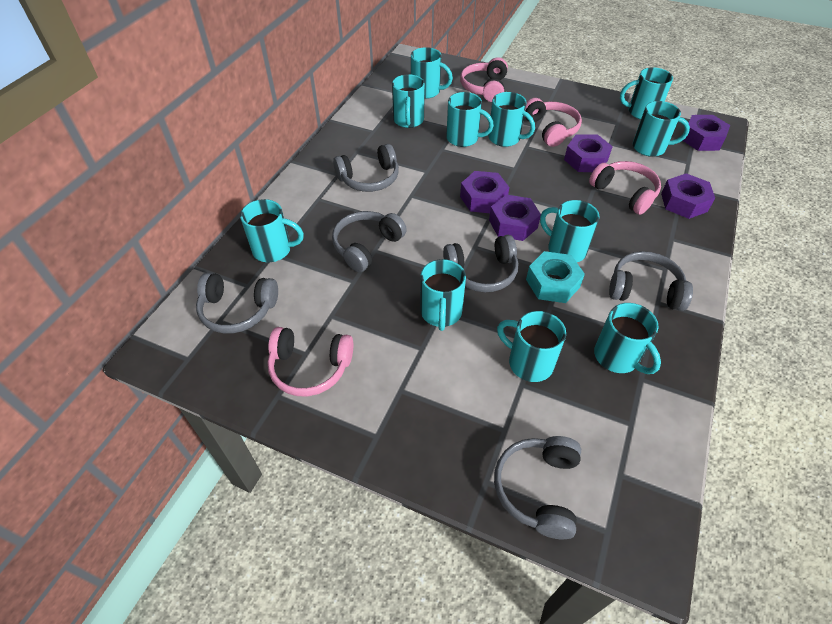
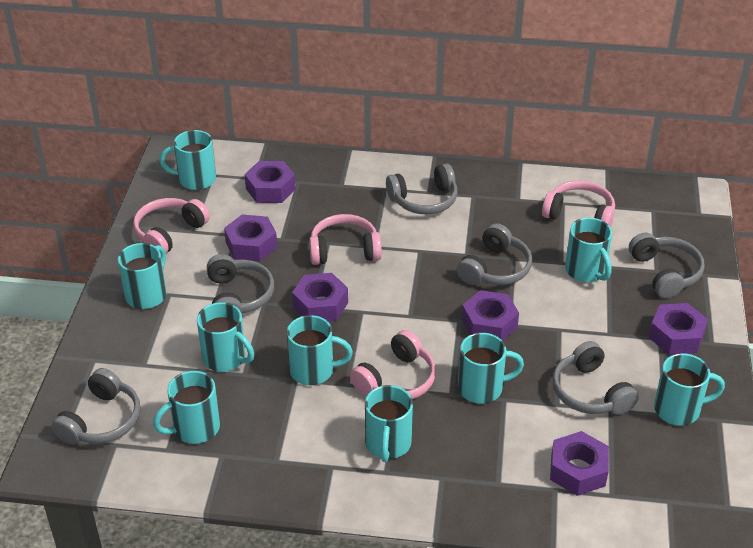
purple nut: [460,171,509,213] [489,195,541,241] [564,134,613,172] [661,173,715,219] [682,115,730,151] = 5 -> [224,214,277,261] [245,161,296,203] [292,273,348,322] [462,290,519,341] [550,431,609,496] [649,303,708,355] = 6
turquoise mug: [240,199,304,262] [392,74,425,128] [411,47,453,99] [420,259,466,331] [446,92,494,147] [488,92,535,147] [497,311,566,382] [540,200,600,262] [594,303,661,374] [620,67,673,120] [633,101,690,157] = 11 -> [118,243,167,309] [153,371,220,444] [159,130,216,190] [197,302,254,372] [287,315,353,385] [365,385,413,462] [458,333,524,404] [565,217,612,282] [654,353,725,425] = 9
turquoise nut: [526,251,585,303] = 1 -> none = 0

